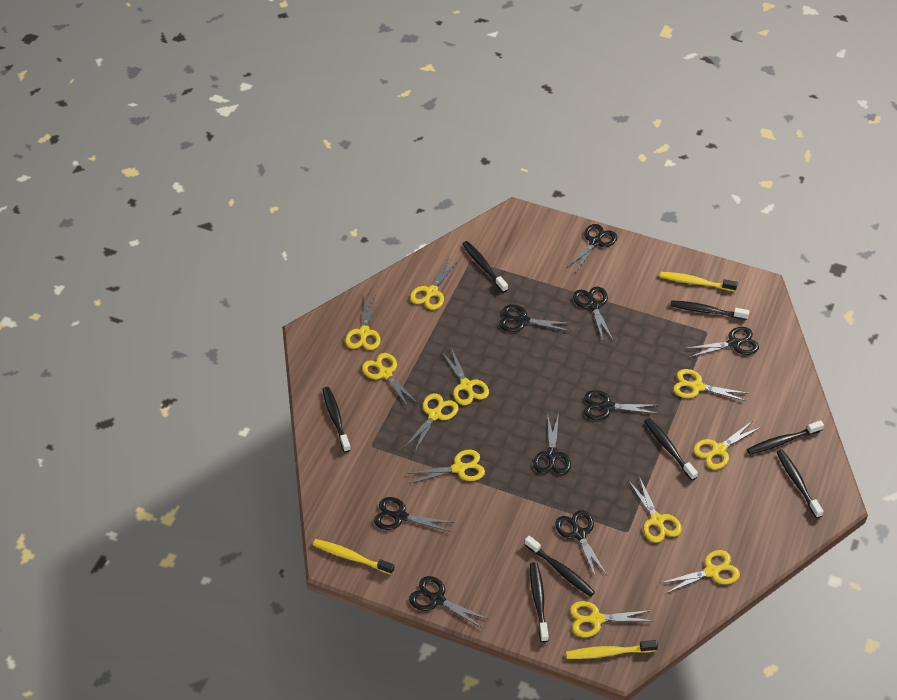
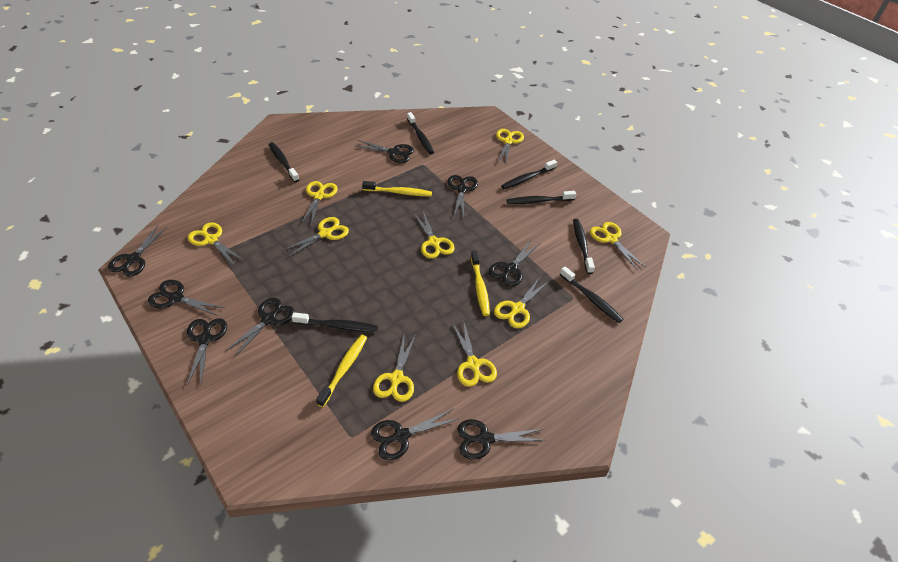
black toothbrush: [322,387,351,452] [462,241,508,293] [524,536,595,597] [530,562,549,642] [644,418,698,480] [670,300,749,320] [747,420,824,455] [777,449,824,518] = 8 -> [269,142,299,182] [292,312,378,332] [407,112,434,154] [501,160,557,189] [507,191,576,204] [560,267,623,323] [573,219,595,274] = 7
yellow scissors: [345,295,381,350] [362,353,418,408] [404,393,459,453] [406,450,485,484] [410,258,458,310] [441,348,489,405] [570,601,653,637] [628,477,682,543] [661,550,740,594] [673,369,749,401] [693,421,761,470] = 11 -> [188,222,244,266] [281,217,349,258] [301,181,338,225] [373,332,416,402] [414,211,455,259] [452,320,497,387] [494,277,549,329] [496,129,524,164] [590,222,645,269] = 9

